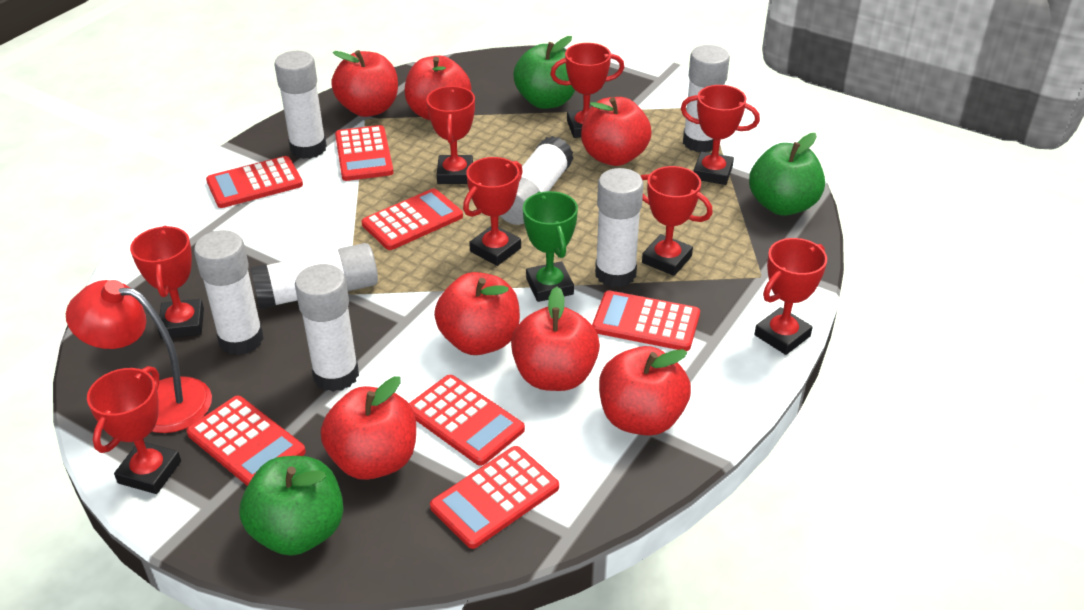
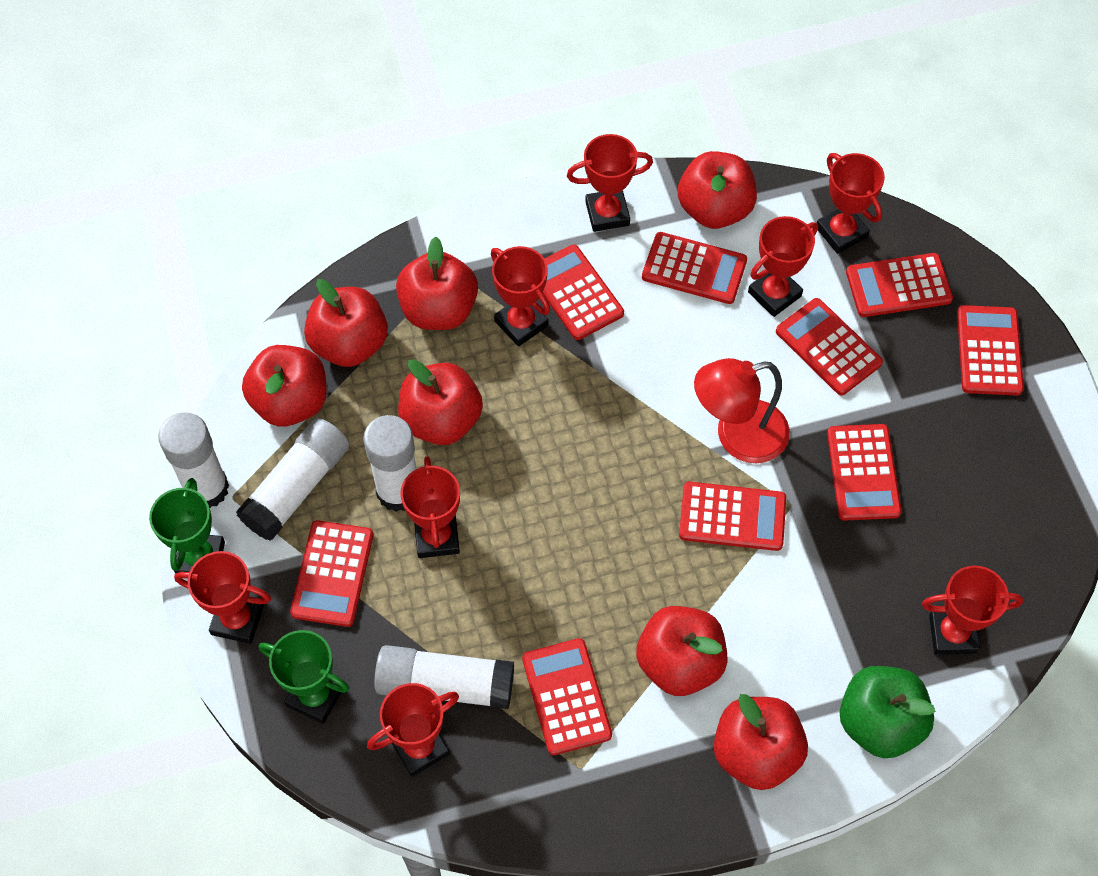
green apple: [240,456,344,556] [513,36,575,109] [749,133,825,216] = 3 -> [840,666,935,758] = 1
green trophy: [523,191,578,302] = 1 -> [149,478,225,574] [259,630,349,724] = 2
red calculator: [187,396,306,486] [206,156,303,208] [335,125,394,181] [362,188,463,250] [409,375,525,466] [430,446,559,549] [592,290,700,351] = 7 -> [290,520,373,627] [522,638,612,755] [543,244,624,340] [642,232,747,304] [679,482,786,551] [776,298,883,395] [827,424,901,521] [846,253,953,317] [957,305,1024,396] = 9
white glue stick: [194,230,264,355] [250,243,378,309] [274,51,327,159] [295,264,359,392] [500,136,574,225] [595,168,644,287] [683,45,730,152] = 7 -> [158,412,229,508] [236,418,349,541] [363,415,416,512] [374,645,514,709] = 4

